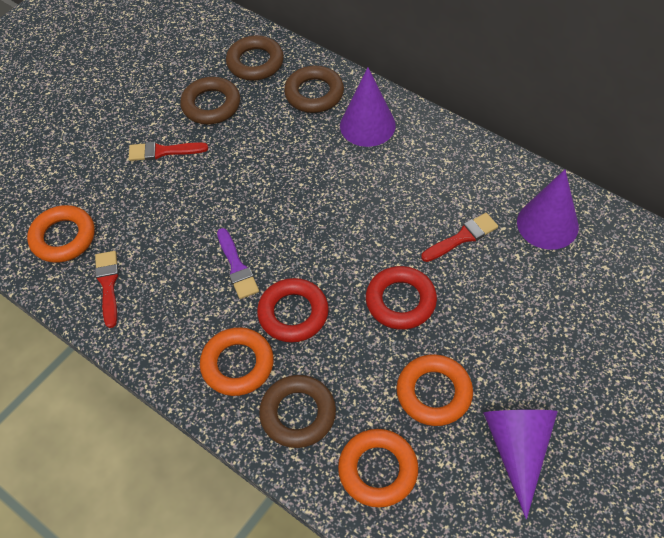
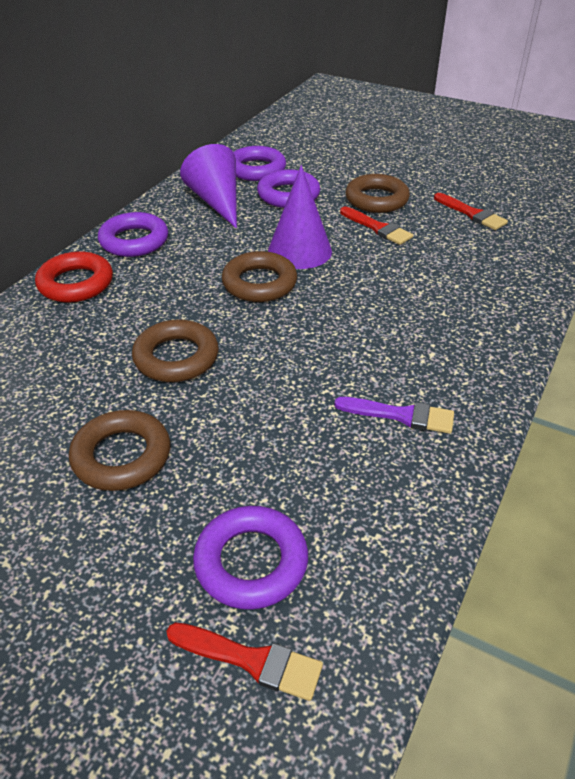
orange ring: [27,205,95,263] [200,327,274,396] [338,429,419,507] [396,354,473,426] = 4 -> none = 0
purple cone: [340,67,396,147] [483,410,558,519] [517,169,579,250] = 3 -> [180,144,237,229] [268,165,332,269] = 2
purple ring: none = 0 -> [98,212,168,257] [193,506,308,610] [233,146,286,181] [257,169,320,208] = 4
red ring: [257,278,329,343] [366,266,437,330] = 2 -> [35,251,113,303] = 1

